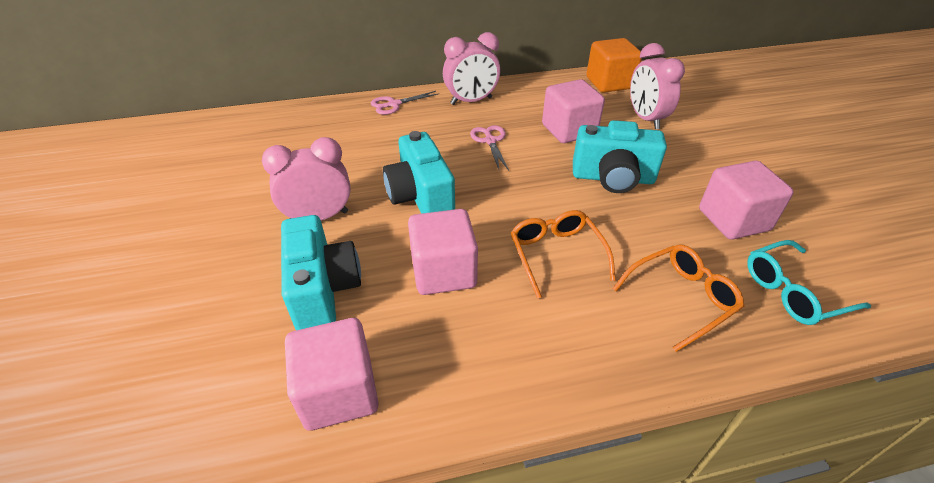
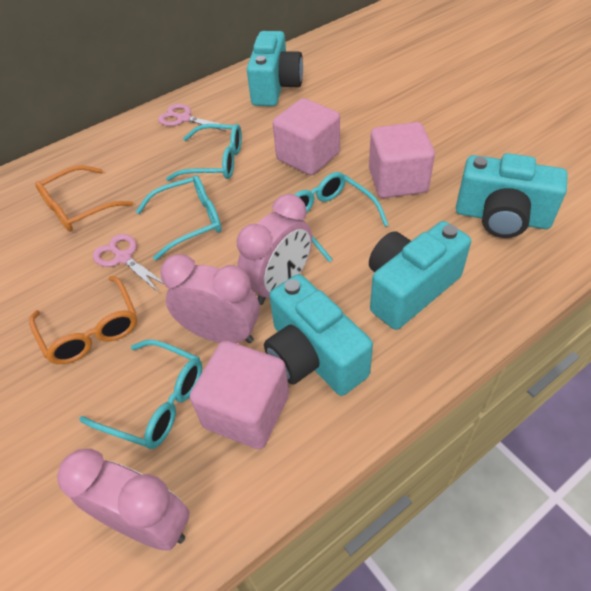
orange cube: [586,38,642,93] = 1 -> none = 0
pink cube: [285,318,379,431] [408,209,478,295] [542,79,605,143] [699,161,794,240] = 4 -> [190,341,289,449] [273,98,340,175] [369,122,435,198] = 3
turquoise camera: [281,215,361,330] [383,131,455,214] [573,120,667,193] = 3 -> [247,31,303,106] [264,274,373,396] [369,221,471,330] [456,153,568,238] = 4
turquoise glasses: [747,240,871,325] = 1 -> [79,340,202,449] [136,175,222,260] [166,124,242,181] [294,172,389,262] = 4

